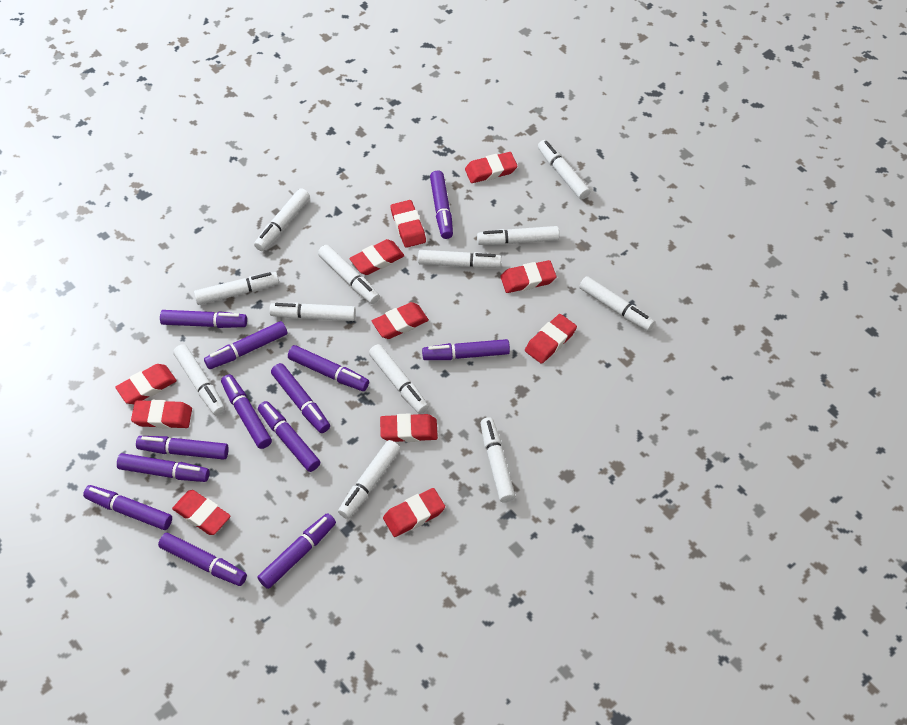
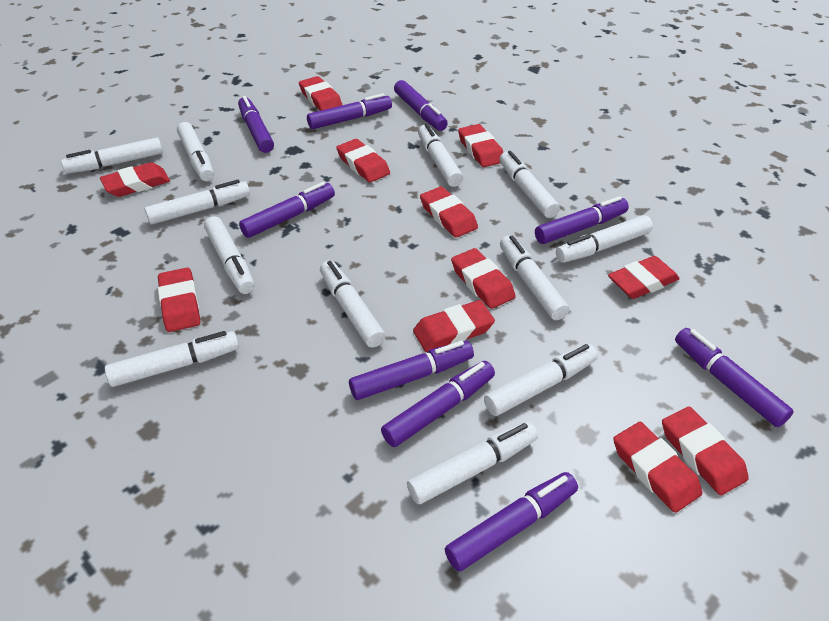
purple marker: [83,485,172,530] [117,453,210,482] [136,436,229,460] [158,533,247,586] [160,310,247,328] [204,321,287,369] [221,374,272,449] [257,513,336,589] [258,401,320,472] [271,363,330,433] [288,345,369,391] [422,339,510,360] [430,171,453,239] = 13 -> [238,96,274,153] [239,182,335,238] [307,93,392,129] [349,340,474,400] [381,361,495,447] [394,80,448,131] [445,472,578,572] [535,196,629,244] [675,328,794,427] = 9

